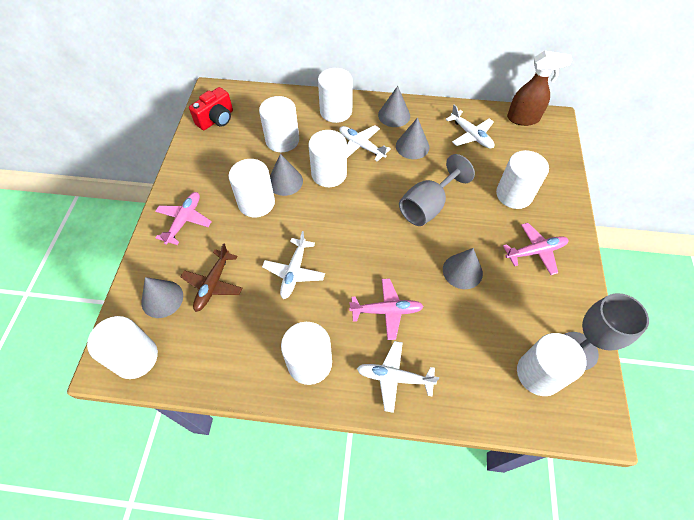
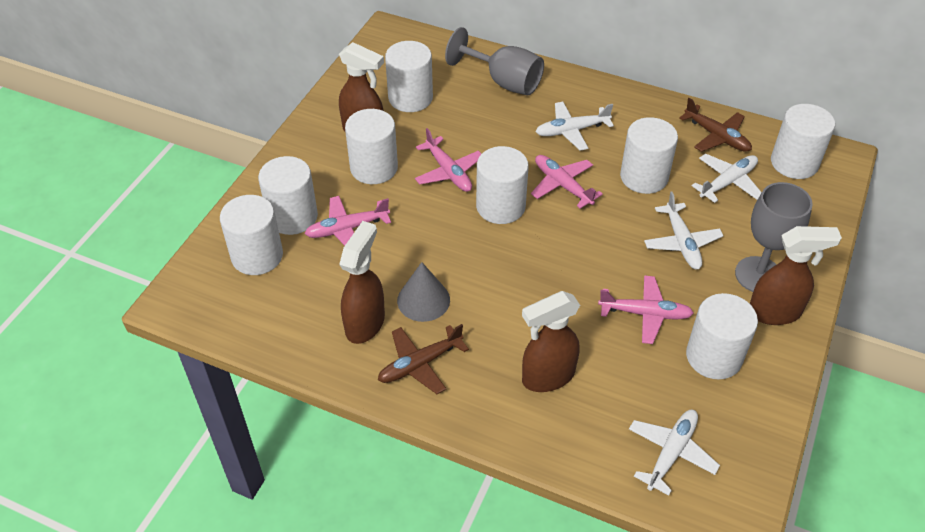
brown plane: [181,243,242,312] = 1 -> [378,324,469,394] [679,98,752,152] = 2
brown spray bottle: [507,51,572,126] = 1 -> [339,42,384,131] [339,221,385,344] [522,291,580,392] [750,226,842,325] = 4
grey cone: [141,277,183,318] [270,154,303,196] [378,86,410,127] [396,117,429,159] [443,248,483,289] = 5 -> [397,262,450,322] = 1
pink plane: [155,192,212,245] [349,279,424,340] [503,223,568,275] = 3 -> [305,196,391,246] [415,128,481,192] [531,155,603,209] [598,275,694,344] = 4
red camera: [189,87,233,130] = 1 -> none = 0

